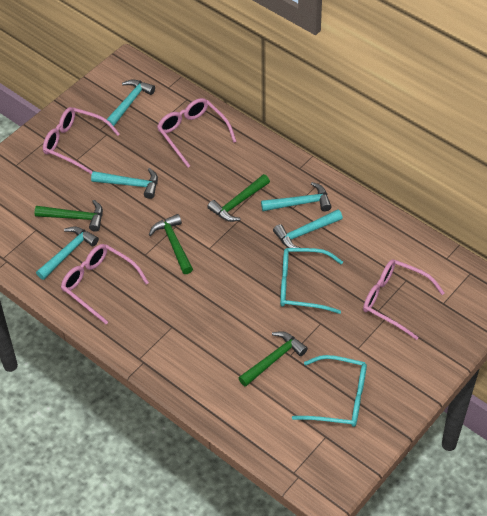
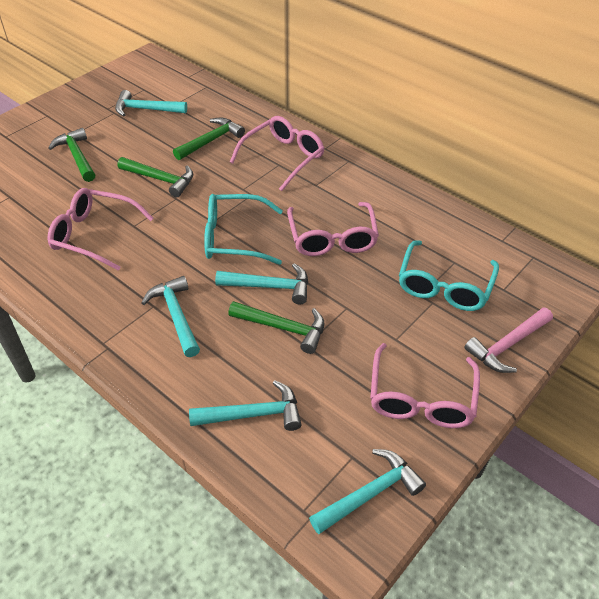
pink hammer: none = 0 -> [464,308,553,373] = 1

